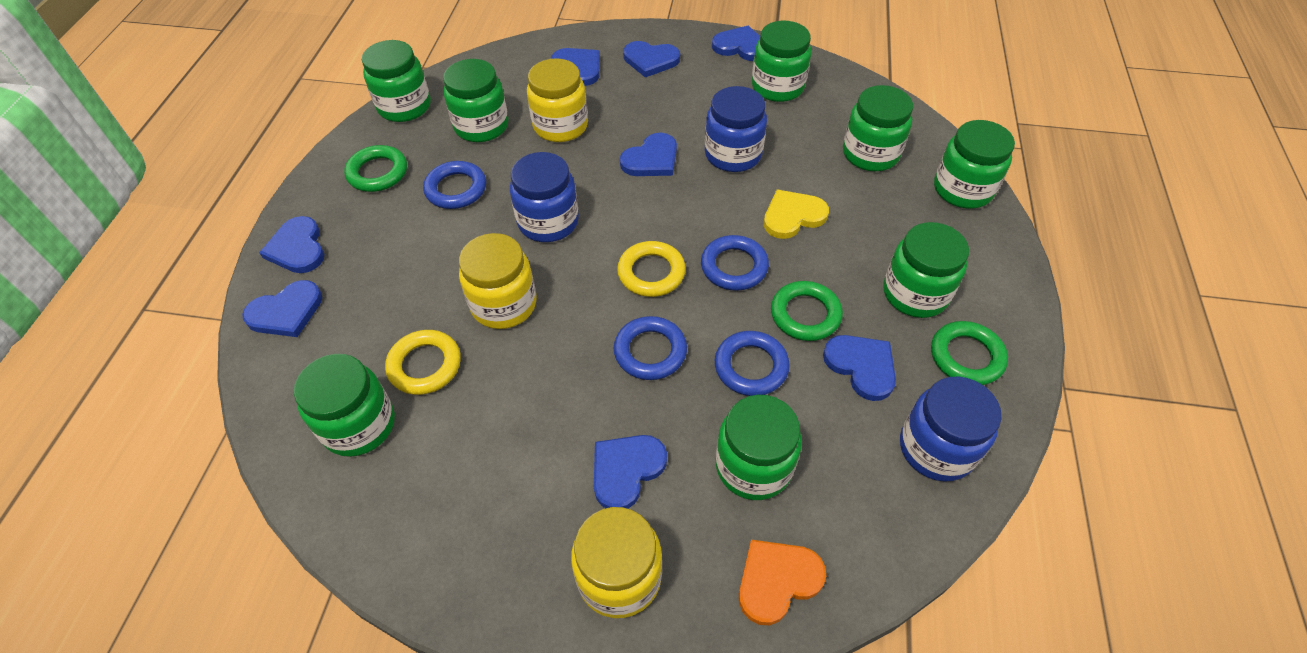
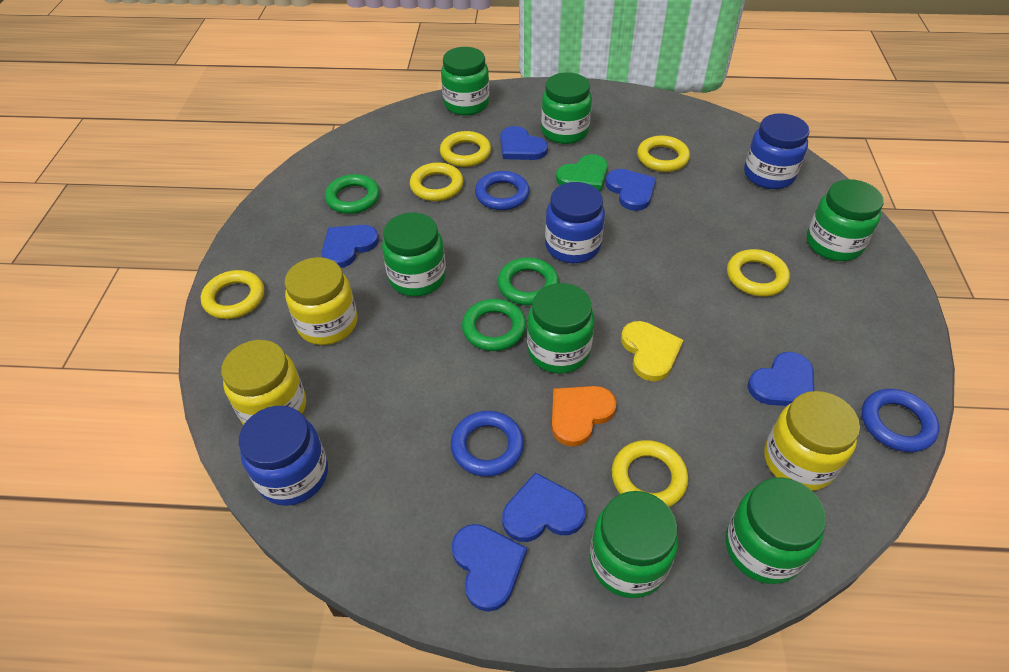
blue heart: [242,280,322,337] [259,216,324,273] [551,48,600,86] [594,435,667,509] [620,133,677,176] [623,41,680,77] [712,26,760,61] [823,335,896,401] = 8 -> [322,225,379,268] [452,524,527,612] [500,126,548,160] [502,472,586,542] [605,169,656,211] [748,352,814,406] = 6
blue ring: [423,161,486,209] [614,316,687,380] [701,235,769,291] [715,331,790,396] = 4 -> [451,411,524,477] [475,171,530,210] [862,389,939,452] = 3
green heart: none = 0 -> [556,154,608,191] = 1
green jar: [294,354,395,457] [362,40,431,122] [443,59,509,142] [716,395,802,500] [752,21,811,102] [843,85,913,171] [883,222,969,318] [934,120,1015,209] = 8 -> [382,212,446,296] [441,47,489,116] [527,283,595,374] [541,72,592,144] [590,491,678,598] [725,477,826,584] [807,179,884,261] = 7
yellow ring: [385,330,461,395] [617,241,686,297] = 2 -> [201,270,264,319] [410,163,464,201] [440,131,491,167] [612,440,688,507] [637,135,690,172] [727,249,790,297] = 6

